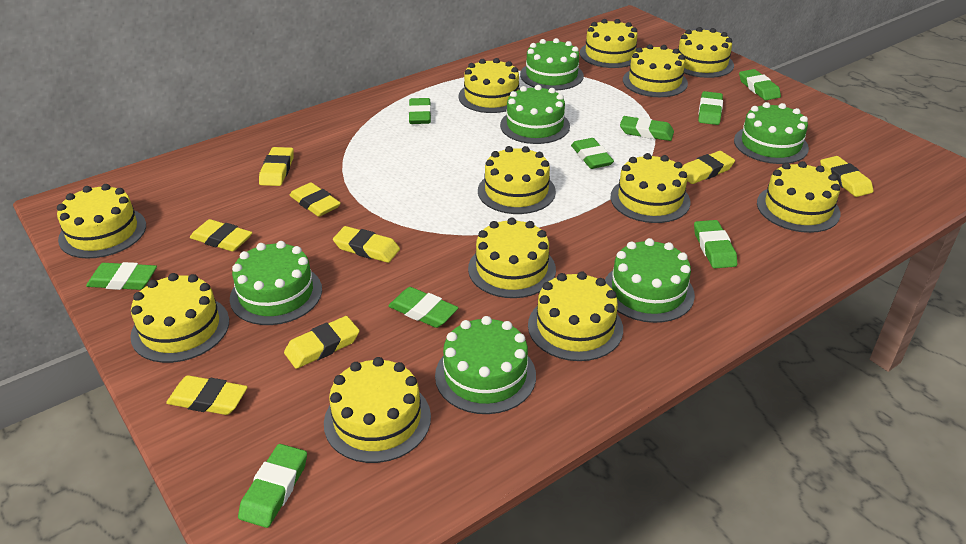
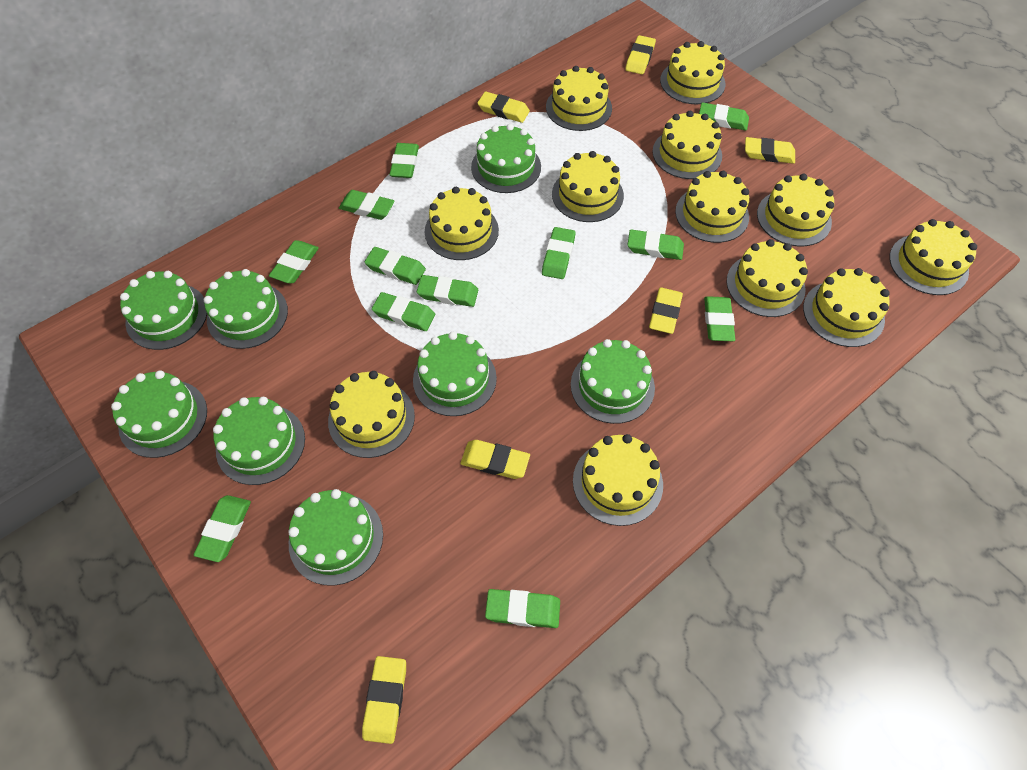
green cake: [230,241,322,325] [435,316,536,414] [500,85,570,144] [520,38,584,91] [605,238,695,323] [734,102,809,164] = 6 -> [111,370,207,458] [120,271,207,350] [204,269,288,349] [213,397,305,485] [288,489,383,586] [413,332,497,416] [471,124,541,193] [571,339,655,424] = 8
green eraser: [86,262,157,290] [238,444,307,528] [388,287,459,328] [408,98,431,124] [571,138,614,169] [620,116,674,141] [694,220,737,268] [698,91,723,125] [739,69,781,100] = 9 -> [194,495,251,562] [269,240,319,283] [339,190,395,220] [365,247,426,285] [372,292,435,331] [389,143,419,178] [417,275,478,307] [485,589,560,628] [542,227,575,279] [627,229,684,260] [699,102,749,131] [704,296,735,341] = 12
yellow eraser: [166,375,248,415] [190,219,253,252] [259,147,294,186] [284,316,360,369] [290,182,341,217] [333,226,400,263] [682,151,735,184] [820,156,873,197] = 8 -> [362,656,406,744] [460,440,530,479] [478,92,530,123] [625,35,656,74] [649,287,683,334] [745,137,795,164] = 6

